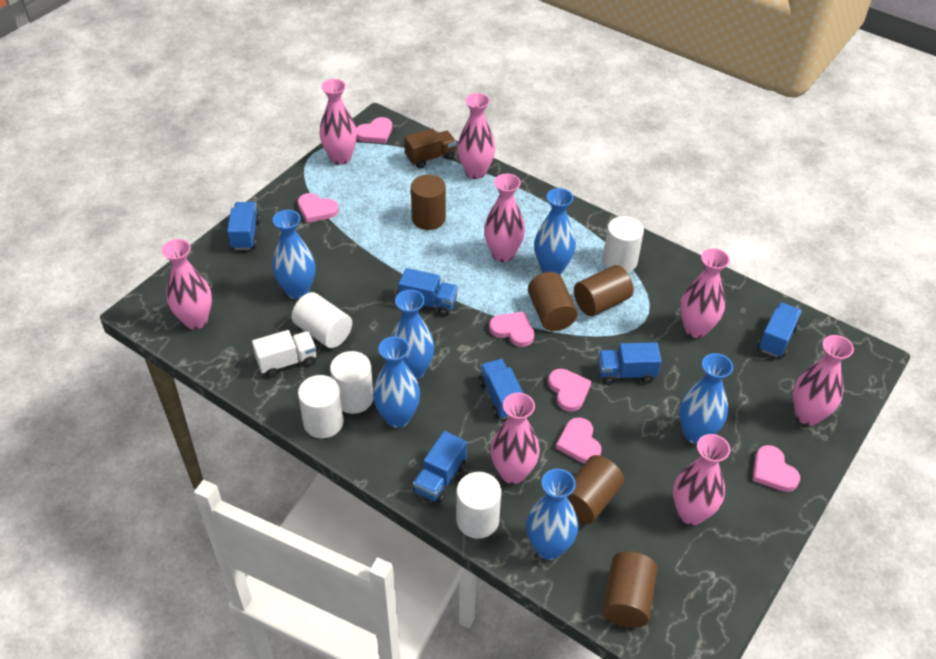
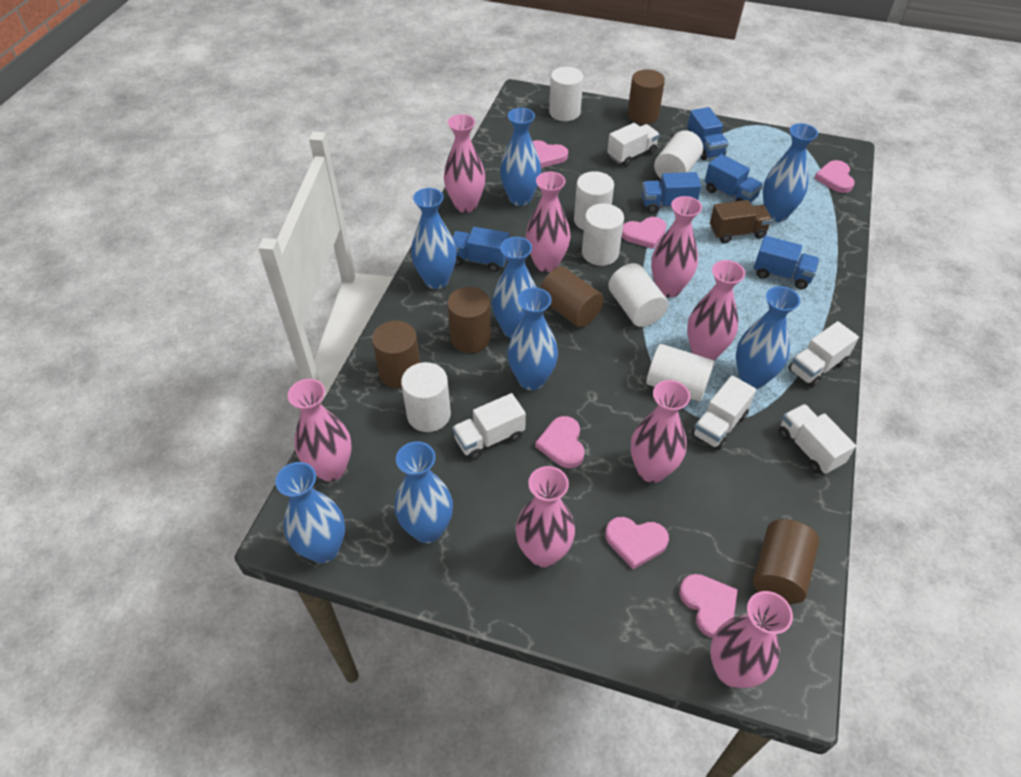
blue truck: [227,202,260,250] [399,268,458,316] [413,431,467,503] [479,359,523,419] [598,342,661,384] [758,302,802,357] = 6 -> [453,227,509,272] [642,172,701,213] [687,107,728,160] [705,154,763,203] [754,236,819,289] = 5
blue vase: [272,210,315,299] [373,336,420,428] [391,290,434,380] [526,469,578,560] [534,188,576,275] [679,353,733,444] = 6 -> [275,462,345,563] [395,441,453,543] [411,188,457,289] [492,237,536,338] [500,108,541,206] [507,287,558,390] [736,286,800,389] [763,123,818,222] = 8
white cylinder: [291,292,352,348] [298,375,344,438] [330,351,374,414] [456,472,501,539] [603,216,644,272] = 5 -> [401,362,451,432] [549,67,583,121] [574,171,614,230] [582,203,624,266] [608,263,668,327] [646,344,714,402] [654,130,703,179] = 7
white truck: [252,330,316,377] = 1 -> [452,393,526,460] [607,123,660,166] [692,375,756,450] [779,404,856,474] [789,321,859,387] = 5

